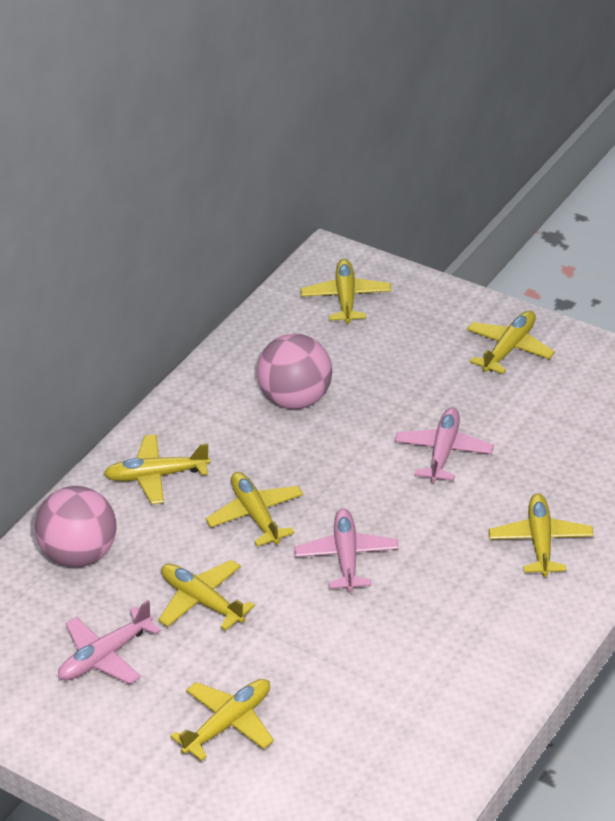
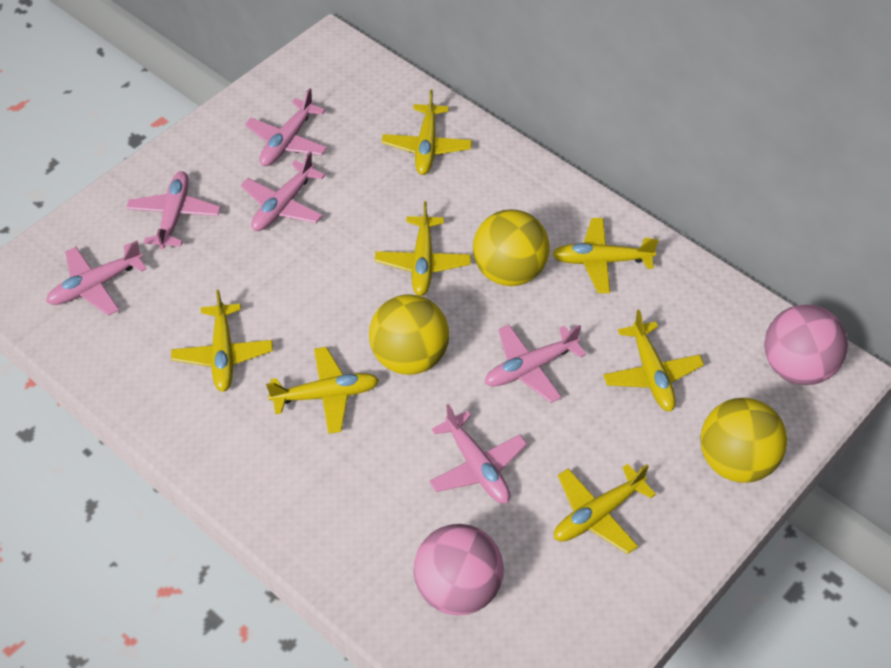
pink plane: [58,600,161,684] [294,509,399,592] [395,408,494,483] = 3 -> [46,241,147,316] [126,171,221,250] [241,152,325,231] [245,88,327,166] [429,404,527,503] [485,325,586,403] = 6
yellow ball: none = 0 -> [369,294,449,375] [473,209,550,286] [701,398,787,483] = 3

